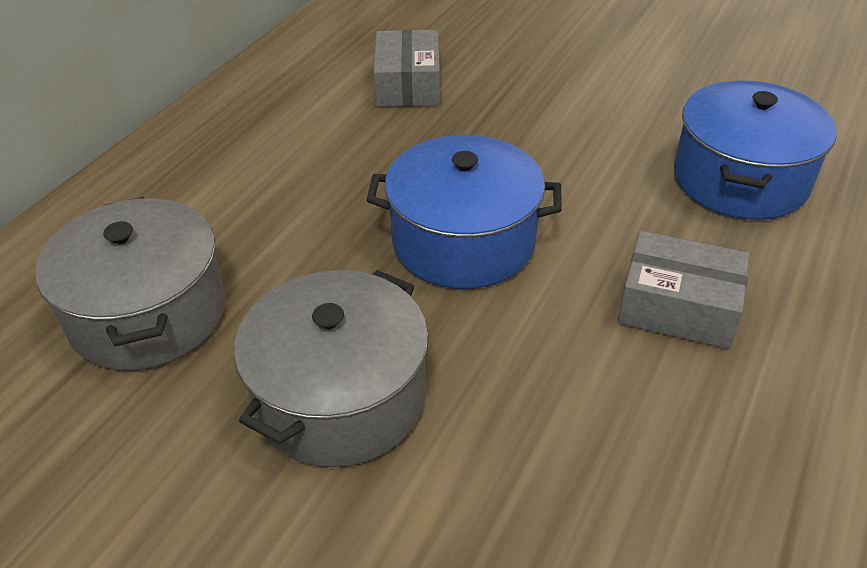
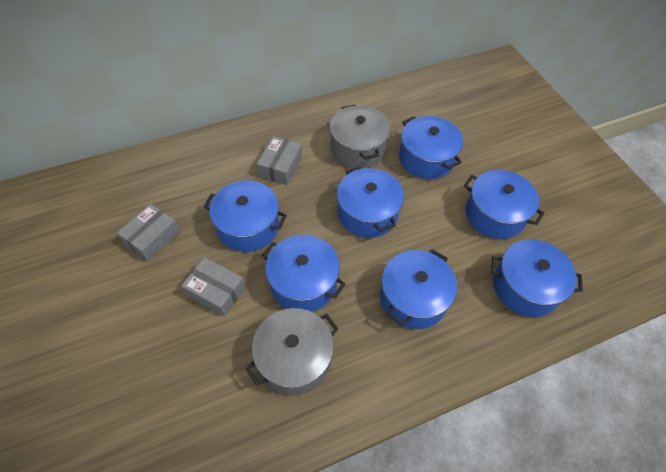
blue pot: [367,135,562,289] [674,80,837,220] = 2 -> [203,180,287,252] [262,235,346,312] [337,166,404,238] [380,249,457,329] [399,116,463,179] [464,170,545,239] [491,239,583,317] = 7
grey box: [373,30,440,107] [618,231,750,349] = 2 -> [117,204,180,262] [181,257,246,317] [257,136,302,185] = 3

